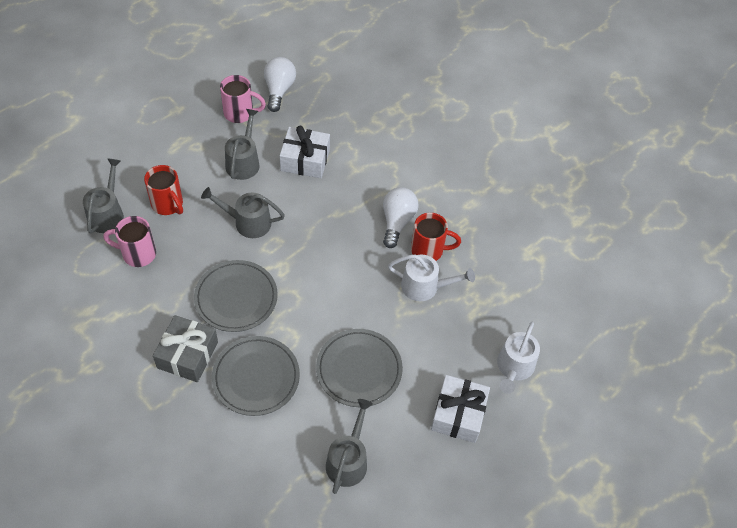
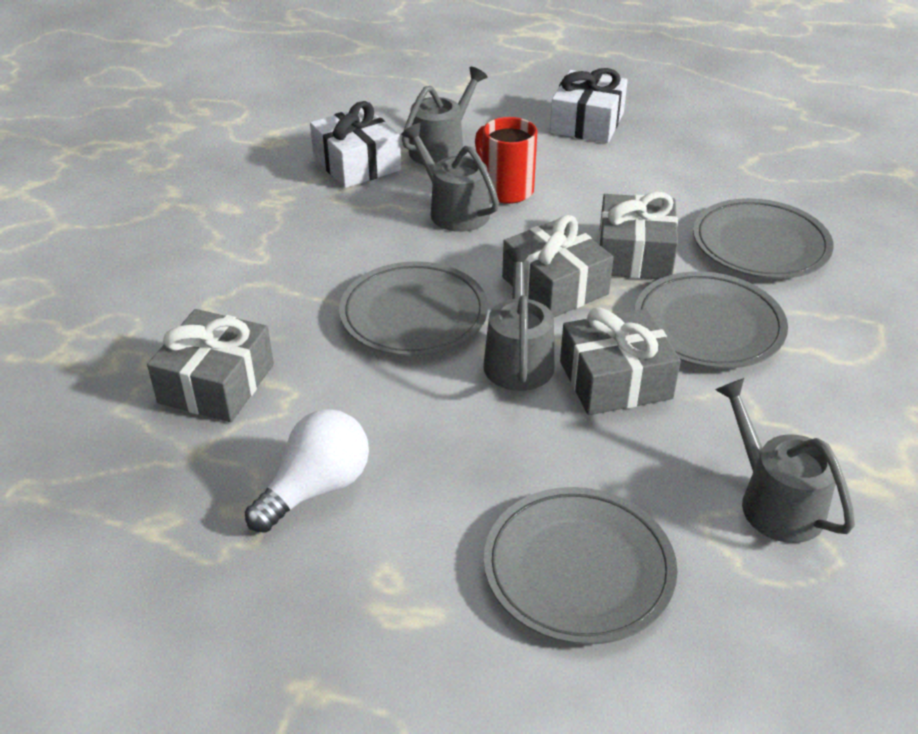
grey gift: [153,315,218,382] = 1 -> [147,309,274,422] [502,215,614,317] [560,308,681,415] [599,192,678,279] = 4
grey plate: [194,260,278,332] [212,336,300,416] [316,329,403,407] = 3 -> [339,261,488,356] [484,487,677,645] [635,271,788,369] [693,198,834,279] = 4
pink mug: [103,216,156,267] [220,75,266,123] = 2 -> none = 0
red mug: [144,165,183,215] [411,212,461,261] = 2 -> [475,117,537,204] = 1
white light bulb: [264,57,296,112] [383,187,419,248] = 2 -> [245,409,369,533] = 1
white watering can: [388,255,475,301] [497,322,540,394] = 2 -> none = 0

